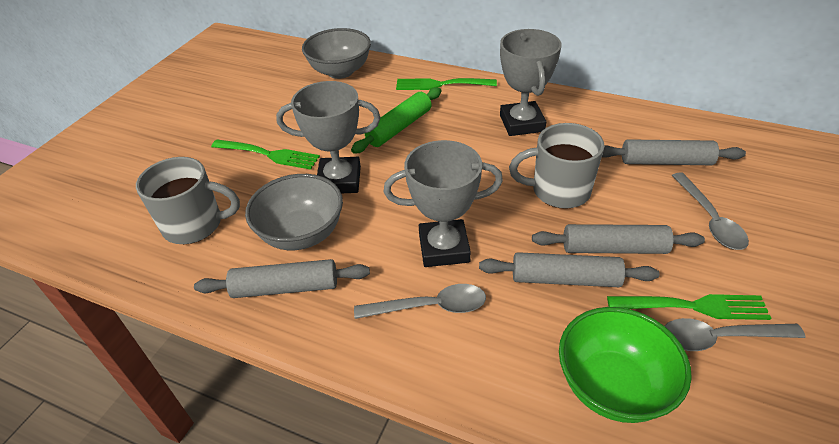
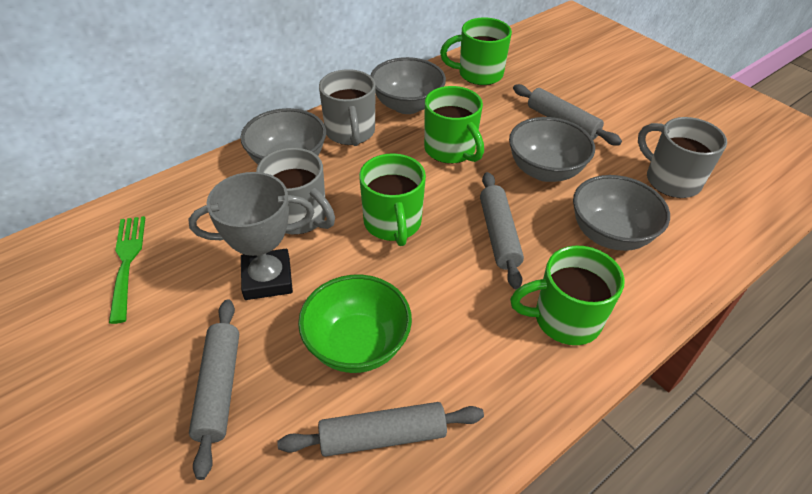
green fork: [211,140,320,170] [396,78,497,90] [607,294,771,320] = 3 -> [109,216,145,324] = 1
green mug: none = 0 -> [359,153,426,246] [424,86,484,164] [440,17,512,85] [510,245,625,345] = 4
green rolling pin: [351,87,441,154] = 1 -> none = 0
grey bowl: [245,174,343,250] [302,28,371,79] = 2 -> [240,108,326,164] [371,57,446,114] [509,117,595,182] [573,175,670,251] = 4
grey mug: [136,157,240,244] [509,123,605,209] = 2 -> [256,148,335,235] [319,69,376,146] [638,117,727,198] = 3
grey spoon: [354,284,486,319] [665,318,805,351] [672,172,749,250] = 3 -> none = 0
grey trophy: [276,81,380,194] [384,140,503,267] [500,29,561,136] = 3 -> [189,172,315,300] = 1

